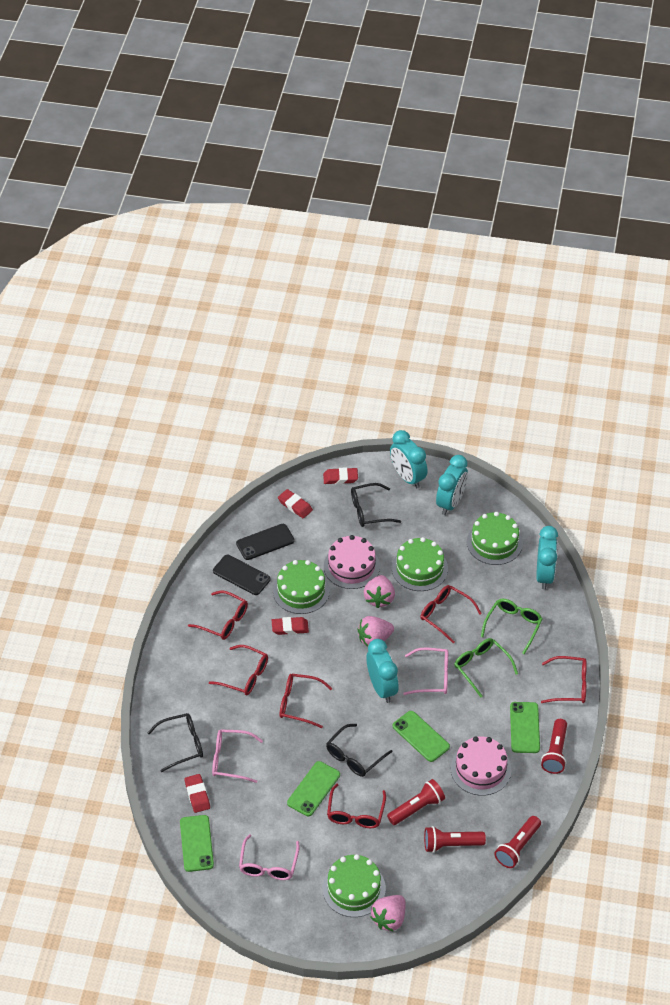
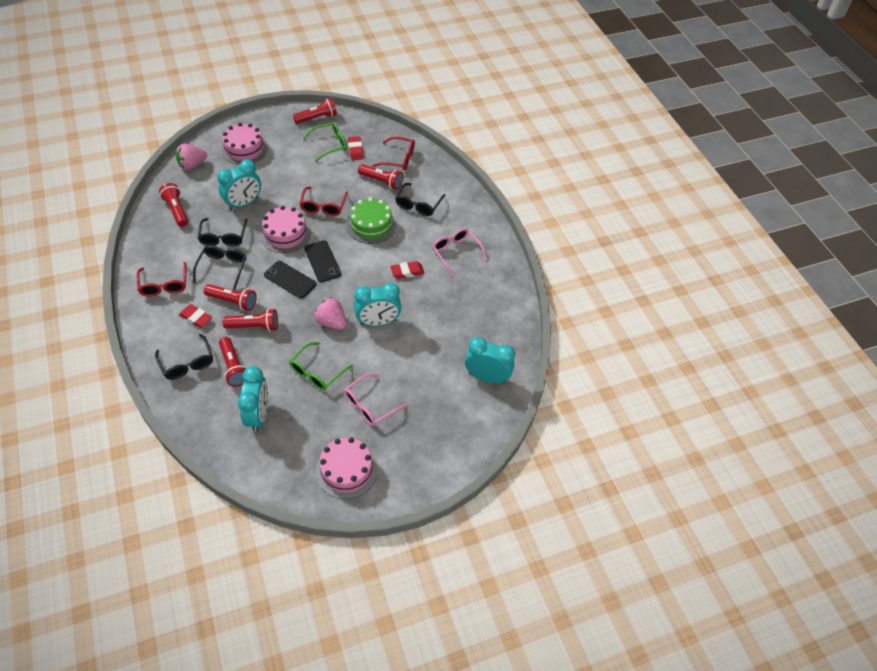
black glasses: [147,713,203,772] [326,724,392,777] [351,483,401,527] = 3 -> [155,334,213,380] [193,246,246,290] [198,218,247,246] [395,183,446,216] = 4
green cake: [273,560,330,614] [322,854,386,917] [392,537,448,591] [467,512,523,565] = 4 -> [347,197,396,244] = 1
green phone: [180,815,214,872] [287,761,340,816] [393,711,450,762] [510,702,540,753] = 4 -> none = 0
pink cake: [324,535,380,589] [451,736,511,796] = 2 -> [221,123,268,165] [260,206,311,253] [316,437,378,499] = 3
pink glasses: [212,729,263,783] [239,834,300,880] [403,648,448,695] = 3 -> [344,373,407,426] [432,228,487,276] = 2
pink strawberry: [358,616,394,647] [364,575,395,608] [371,895,406,932] = 3 -> [176,144,207,170] [314,297,347,330] = 2
red eraser: [184,774,210,813] [272,617,309,635] [278,489,313,518] [323,467,358,484] = 4 -> [179,304,213,328] [348,136,364,160] [390,261,424,279] = 3
red flashlight: [387,779,445,825] [424,826,486,853] [494,816,541,868] [541,719,567,774] = 4 -> [159,183,188,227] [204,284,257,311] [219,337,247,387] [222,309,278,332] [293,98,337,124] [358,164,403,190] = 6
red glasses: [188,590,248,640] [209,645,268,695] [280,674,333,728] [327,783,386,828] [420,585,482,643] [541,656,587,703] = 6 -> [137,262,187,297] [299,187,348,216] [372,136,415,170] = 3

